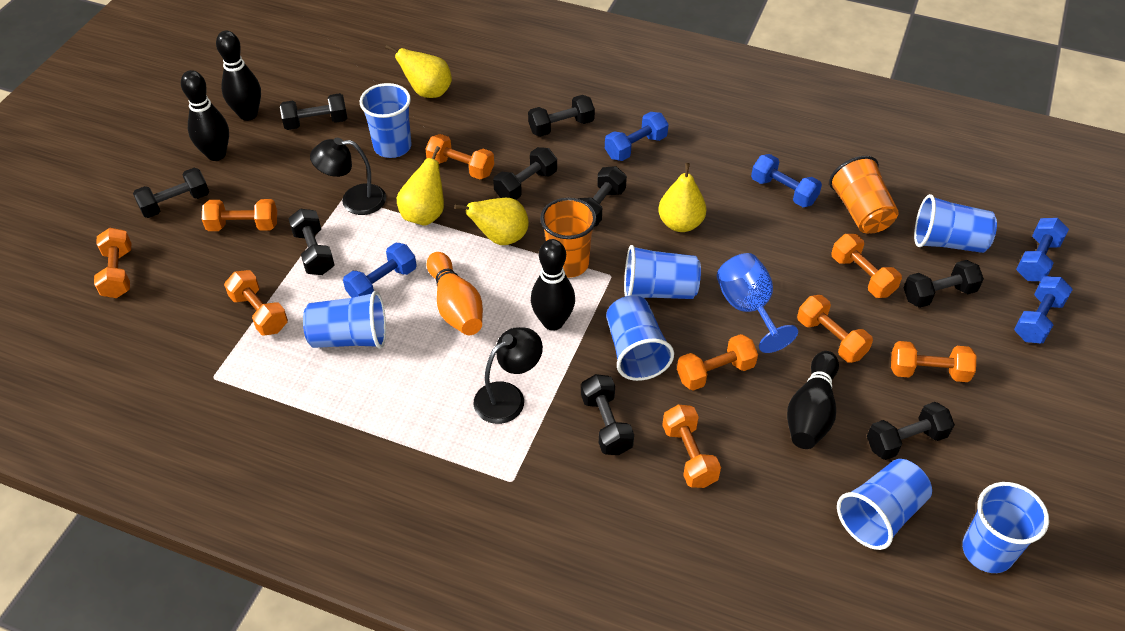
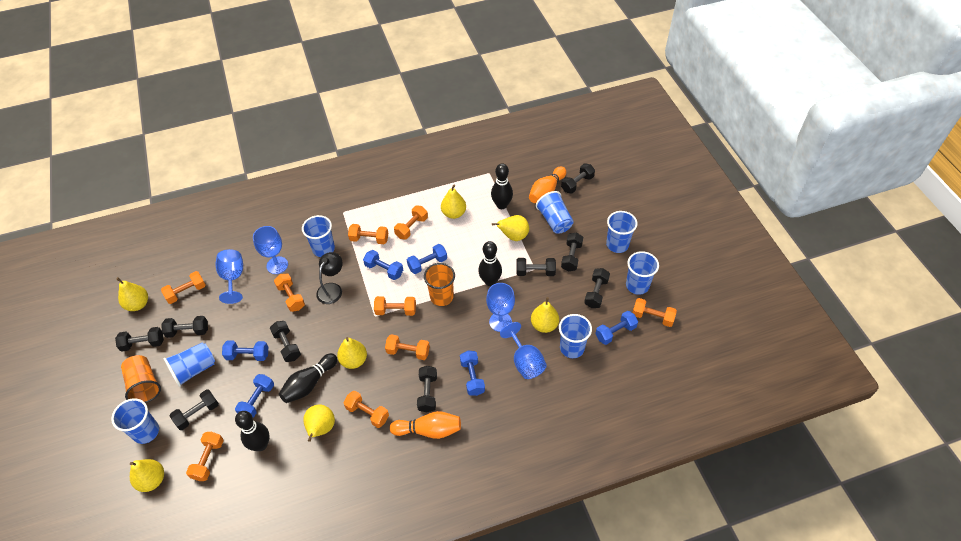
black lamp: [310,138,386,215] [474,327,543,424] = 2 -> [316,252,343,304] = 1
blue dumbbell: [343,243,417,298] [605,112,669,161] [751,154,822,207] [1014,276,1073,343] [1016,218,1069,281] = 5 -> [222,340,268,361] [235,374,274,418] [363,250,403,280] [407,244,447,274] [460,351,485,396] [595,311,638,345] = 6
blue goblet: [717,253,798,353] = 1 -> [216,249,243,304] [253,226,288,274] [486,283,515,332] [500,322,547,379] = 4
orange bowling pin: [427,252,483,335] = 1 -> [390,411,461,439] [529,167,566,203] = 2
yellow pear: [385,45,452,98] [397,146,444,226] [454,198,529,245] [658,163,706,232] = 4 -> [116,277,148,311] [130,459,164,492] [303,405,335,442] [337,337,367,369] [441,185,466,219] [492,215,529,241] [531,297,559,333] = 7

